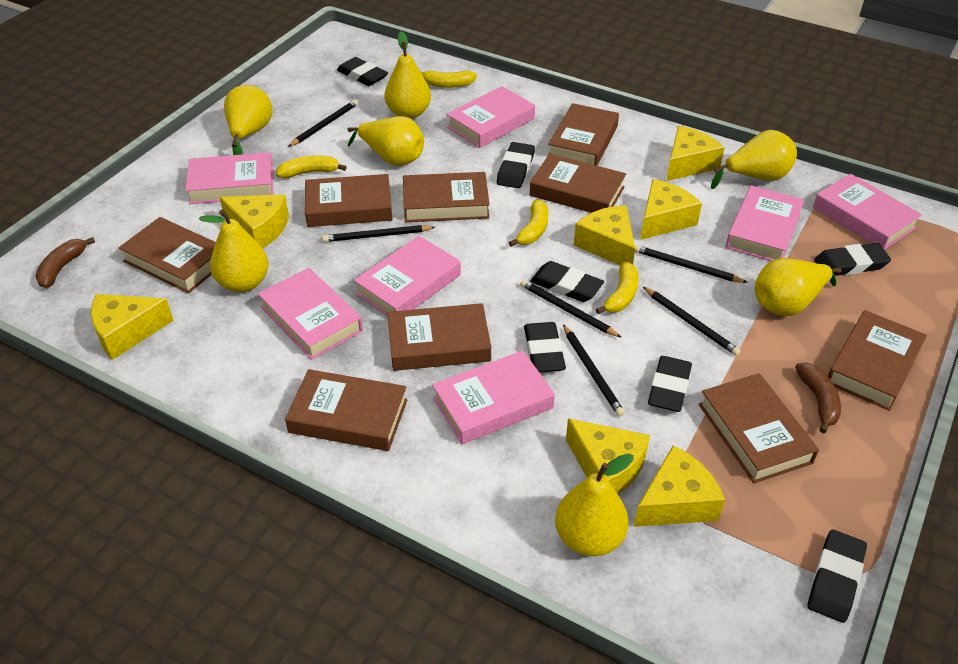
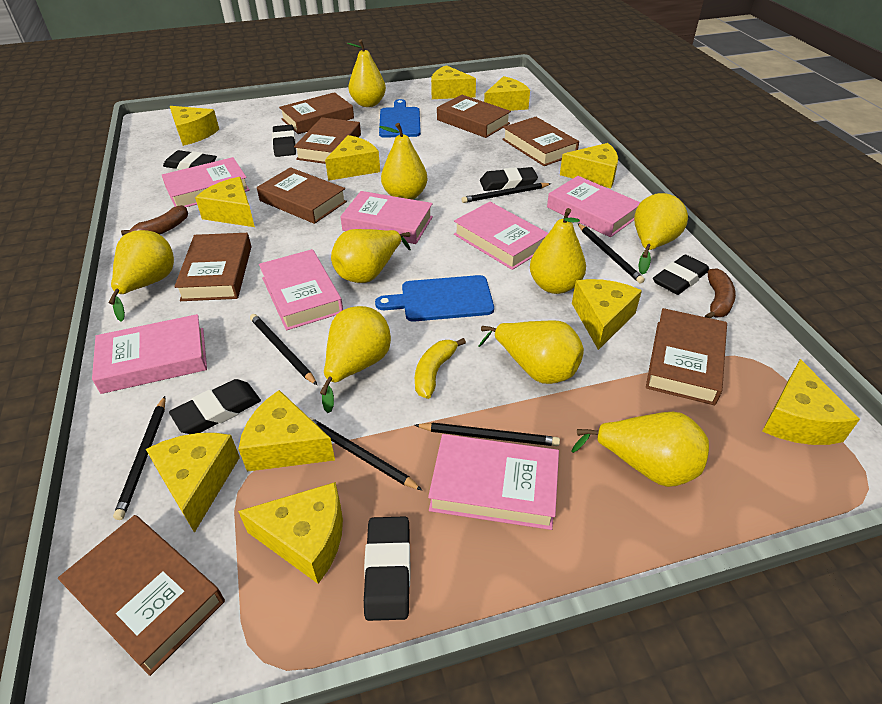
black eraser: [337,57,388,86] [496,142,535,188] [524,322,566,373] [530,261,604,302] [648,356,692,412] [807,530,867,623] [814,243,891,276] = 7 -> [163,150,217,170] [169,379,261,434] [272,125,296,157] [364,516,410,621] [480,167,538,191] [653,255,709,295] = 6
blue cutting board: none = 0 -> [375,275,494,321] [379,99,421,138] = 2
brown book: [119,217,216,294] [285,369,407,451] [305,174,393,227] [387,303,491,371] [403,172,490,222] [530,154,626,213] [547,103,619,166] [699,373,819,483] [828,310,927,411] = 9 -> [58,515,225,676] [174,233,252,301] [257,167,347,224] [279,92,354,134] [294,117,361,164] [437,95,511,138] [502,117,579,166] [646,308,727,405] = 8
yellow banana: [276,155,346,178] [421,70,477,88] [509,200,548,247] [596,262,639,314] = 4 -> [415,338,466,399] = 1
yellow cheese: [91,294,174,360] [219,194,289,248] [566,418,650,494] [574,205,635,266] [634,445,725,527] [640,179,702,240] [666,126,725,181] = 7 -> [146,433,240,533] [170,106,219,146] [195,177,255,227] [238,390,335,472] [238,482,343,584] [325,135,380,181] [431,65,476,99] [484,76,530,111] [560,143,618,188] [572,279,642,350] [762,359,860,445] = 11
yellow pear: [199,209,269,292] [224,85,272,155] [348,116,424,166] [384,31,431,119] [555,453,634,556] [711,130,797,189] [755,258,841,316] = 7 -> [109,230,174,322] [320,306,391,413] [331,229,411,283] [347,40,386,107] [379,123,427,200] [478,320,584,384] [530,208,586,294] [571,412,709,487] [634,193,688,275] = 9

